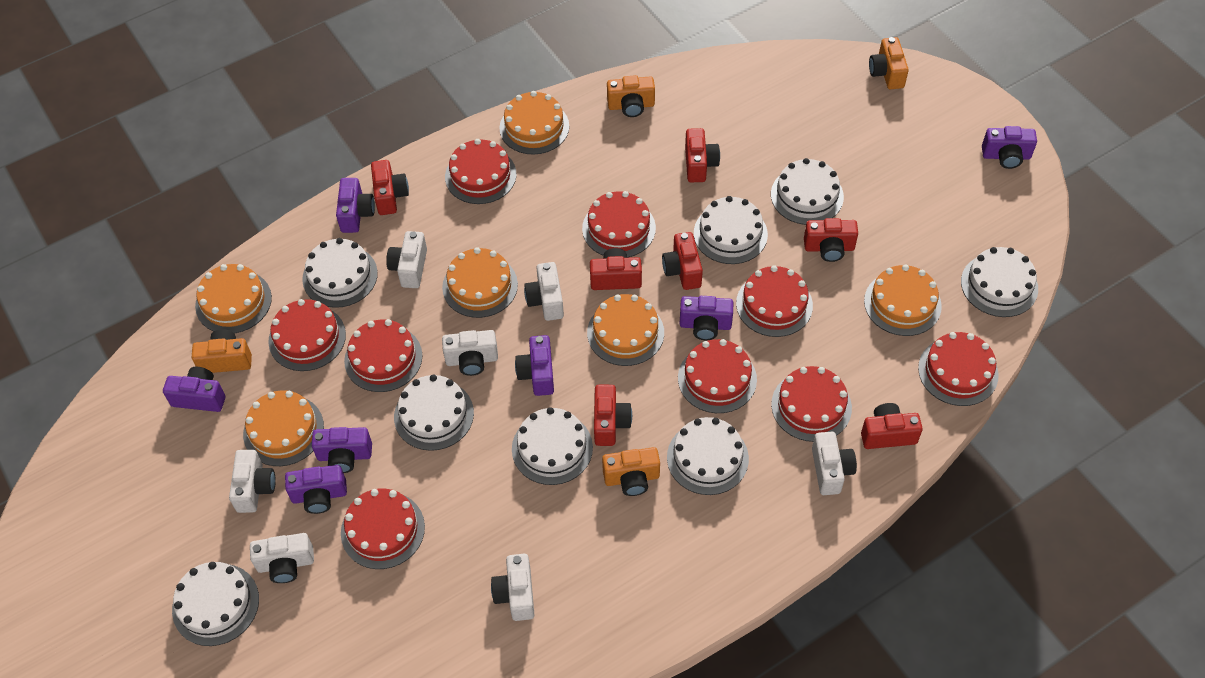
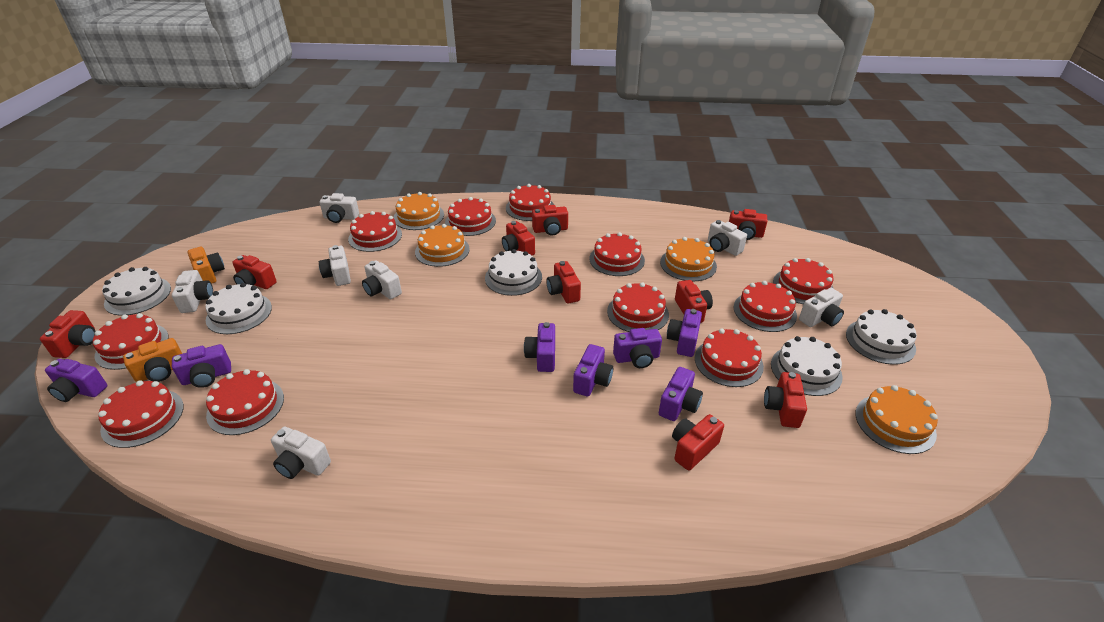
orange cake: [195,264,272,333] [243,390,324,466] [442,247,518,318] [499,91,569,155] [587,294,664,366] [864,264,942,336] = 6 -> [394,192,444,230] [415,224,470,267] [660,237,717,282] [855,385,938,454] = 4
orange camera: [192,329,252,373] [602,447,660,496] [607,75,655,117] [869,37,909,89] = 4 -> [123,338,182,382] [188,247,225,284] = 2
red cake: [268,299,346,371] [341,488,425,569] [344,319,422,392] [445,139,516,204] [582,191,656,258] [678,339,757,413] [736,265,813,337] [771,366,852,442] [918,332,999,406] = 9 -> [93,313,169,370] [98,380,184,448] [206,369,284,435] [348,211,402,252] [445,197,496,236] [506,184,554,221] [590,232,645,276] [607,282,669,332] [695,329,764,387] [734,281,797,332] [773,258,834,304] = 11
red camera: [371,160,409,215] [590,248,642,290] [594,385,632,446] [662,232,703,290] [685,128,720,182] [804,218,858,262] [861,403,923,449] = 7 -> [40,310,95,358] [232,255,277,289] [502,221,535,255] [532,205,568,236] [546,261,581,304] [672,414,724,471] [675,280,713,323] [729,209,768,240] [764,372,807,428] = 9
white cake: [172,562,259,646] [302,238,378,308] [394,374,474,451] [512,407,593,485] [667,417,749,495] [694,196,768,264] [771,158,844,225] [961,247,1038,317] = 8 -> [102,267,171,315] [205,283,272,334] [485,249,542,296] [771,336,843,396] [846,309,917,365] = 5

